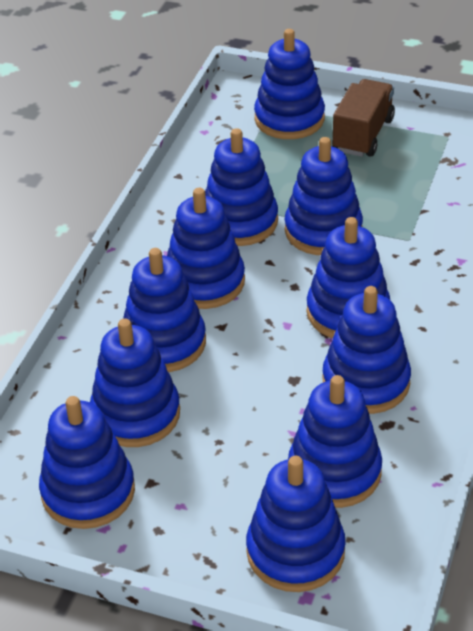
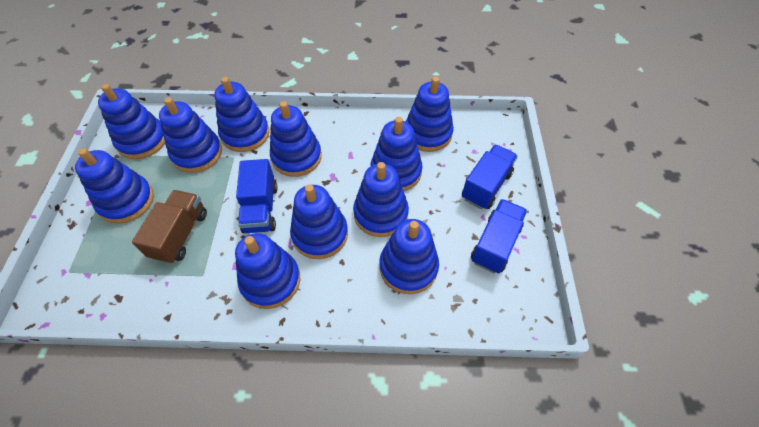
blue truck: none = 0 -> [236,159,278,233] [462,144,518,209] [471,199,527,273] = 3

